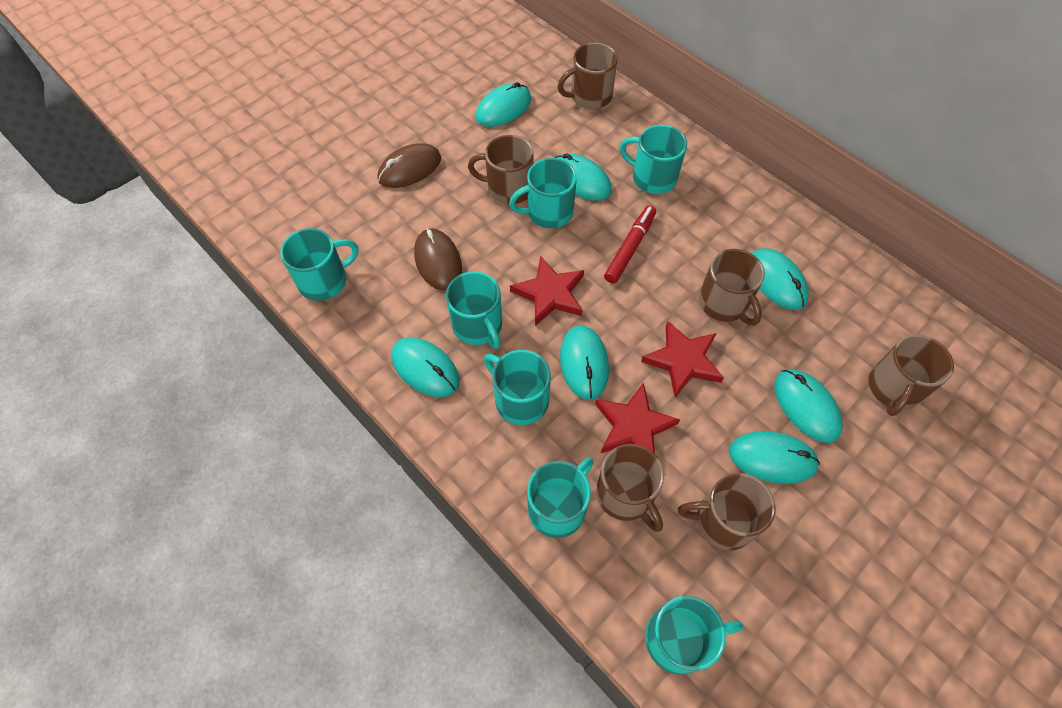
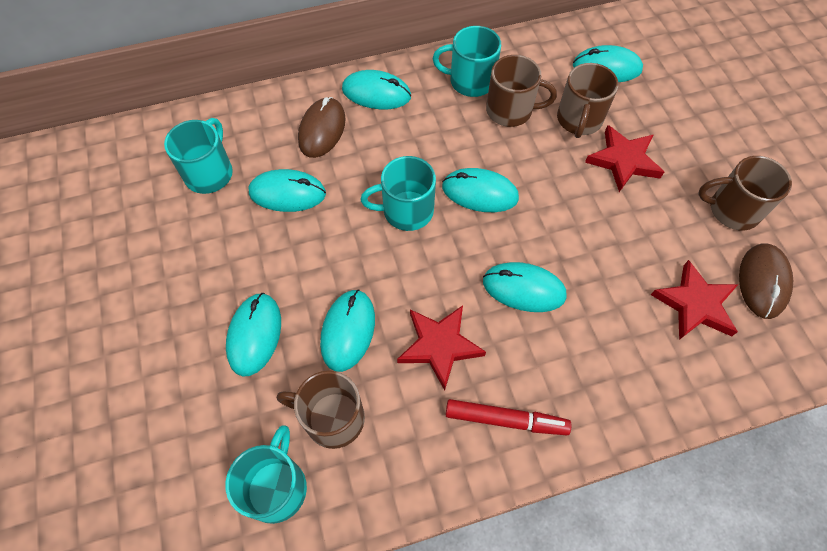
brown mug: [468,135,533,204] [557,43,618,109] [596,444,664,532] [678,473,775,550] [699,249,765,326] [868,335,954,416] = 6 -> [277,371,365,449] [486,55,557,127] [557,63,618,138] [698,156,792,230] = 4
turquoise mug: [280,228,358,301] [446,271,502,349] [484,350,551,425] [509,158,577,228] [527,457,594,538] [620,125,687,194] [645,596,743,674] = 7 -> [164,118,233,194] [225,426,307,524] [361,156,436,231] [433,26,501,97] = 4

